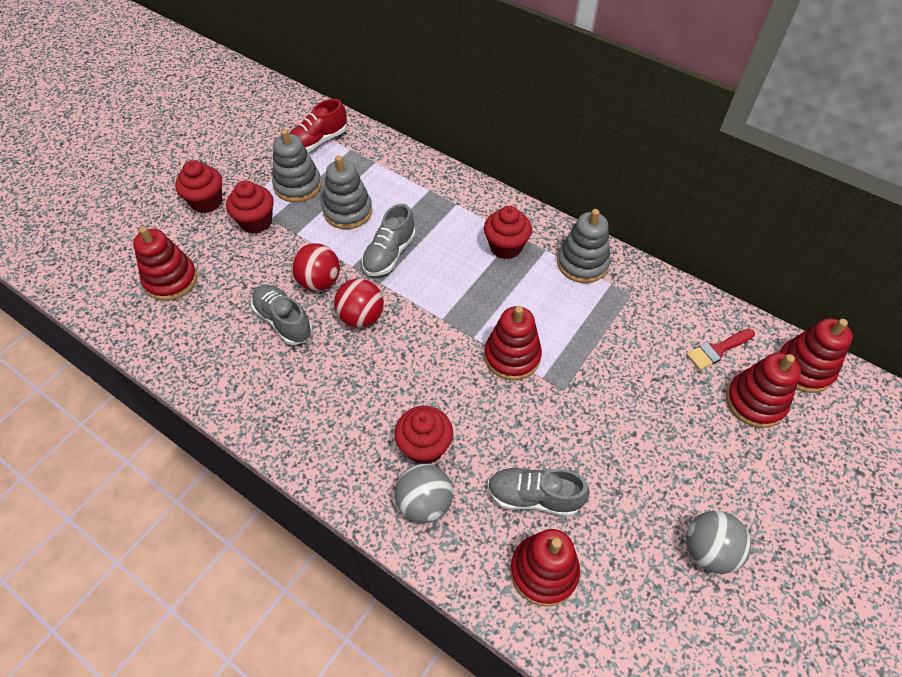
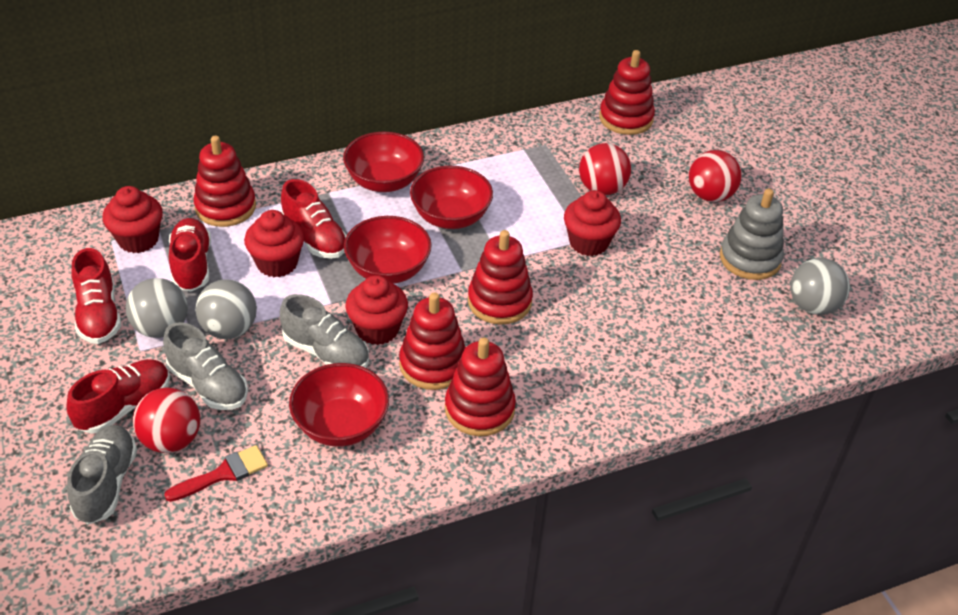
grey ball: [395,463,453,523] [686,511,751,574] = 2 -> [126,278,188,338] [196,279,257,339] [790,258,850,315] = 3
grey stacking toy: [272,129,322,202] [322,155,373,229] [557,209,611,283] = 3 -> [720,189,784,280] = 1
red ball: [292,243,340,291] [334,279,384,328] = 2 -> [133,388,200,453] [579,143,631,195] [689,150,742,202] = 3
red bowl: none = 0 -> [289,363,389,447] [343,132,424,192] [344,216,432,284] [410,166,493,229] = 4
red shoe: [289,99,347,152] = 1 -> [66,359,170,434] [72,248,121,344] [169,218,211,292] [281,179,347,259] = 4

